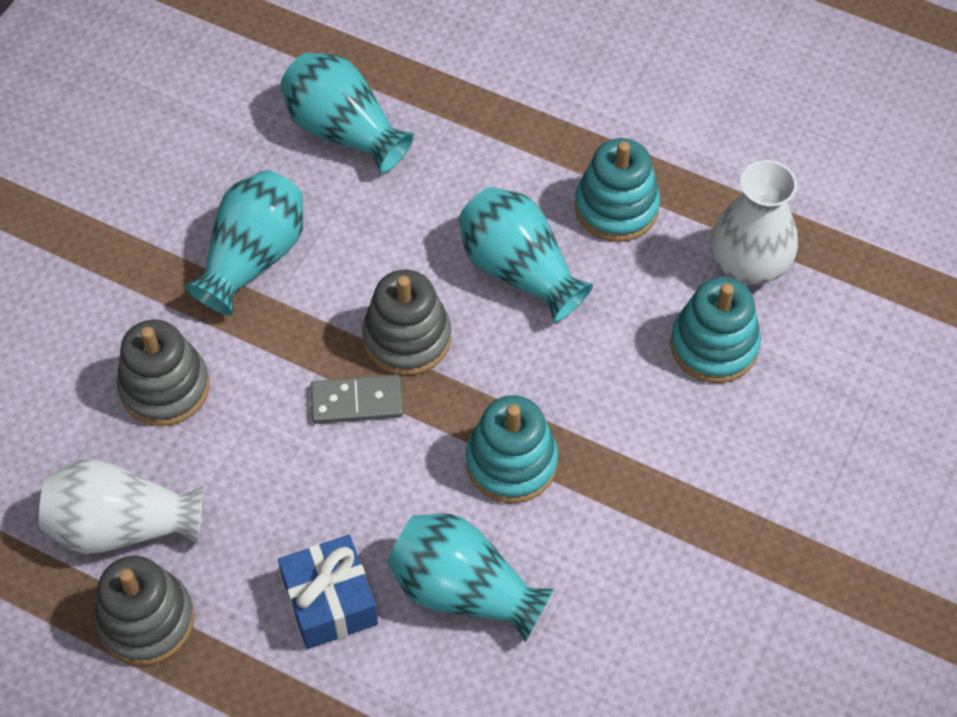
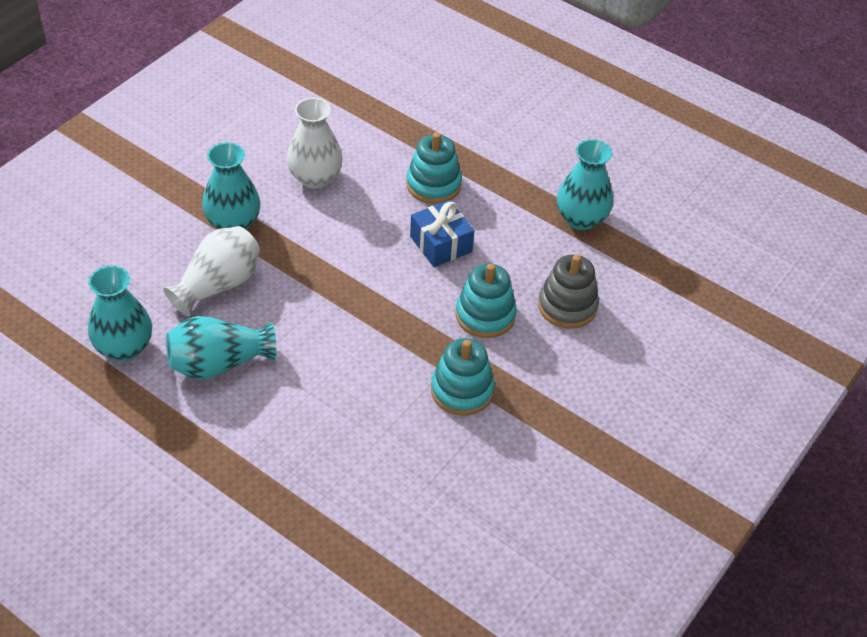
grey domino: [310,375,403,424] = 1 -> none = 0
grey stacking toy: [94,556,195,666] [117,319,210,426] [362,270,451,375] = 3 -> [538,255,599,329] = 1

